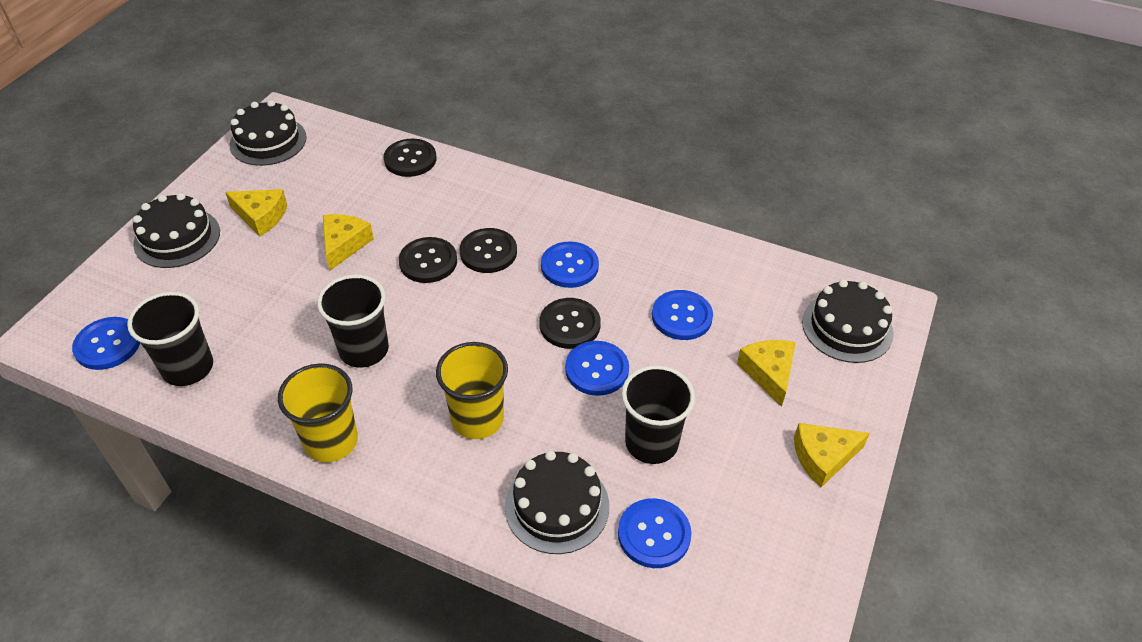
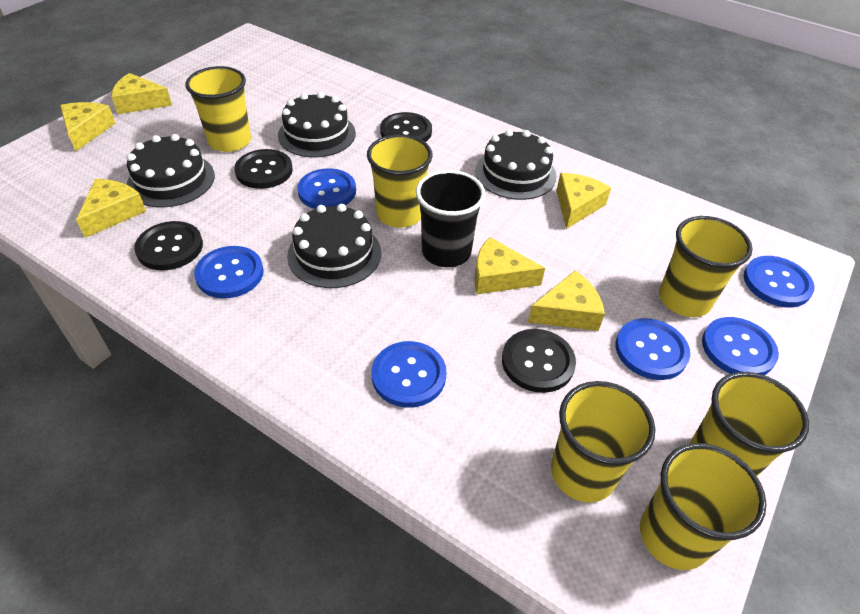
black cup: [127,292,213,386] [317,274,389,368] [622,365,695,464] = 3 -> [416,170,486,267] = 1
blue button: [72,317,140,370] [541,241,599,288] [565,341,629,396] [618,498,692,568] [652,290,713,340] = 5 -> [194,246,264,298] [297,168,356,209] [372,341,447,408] [616,318,690,380] [702,317,779,375] [744,256,815,307] = 6
yellow cheese: [225,189,287,236] [323,214,374,270] [737,340,796,407] [794,423,870,487] = 4 -> [60,102,116,151] [76,179,146,238] [111,73,172,114] [475,237,545,294] [528,270,605,331] [557,173,611,229] = 6
yellow cup: [278,363,358,463] [436,342,508,439] = 2 -> [186,66,251,152] [367,134,433,228] [551,381,655,503] [640,443,767,570] [659,216,753,317] [689,372,809,476] = 6

